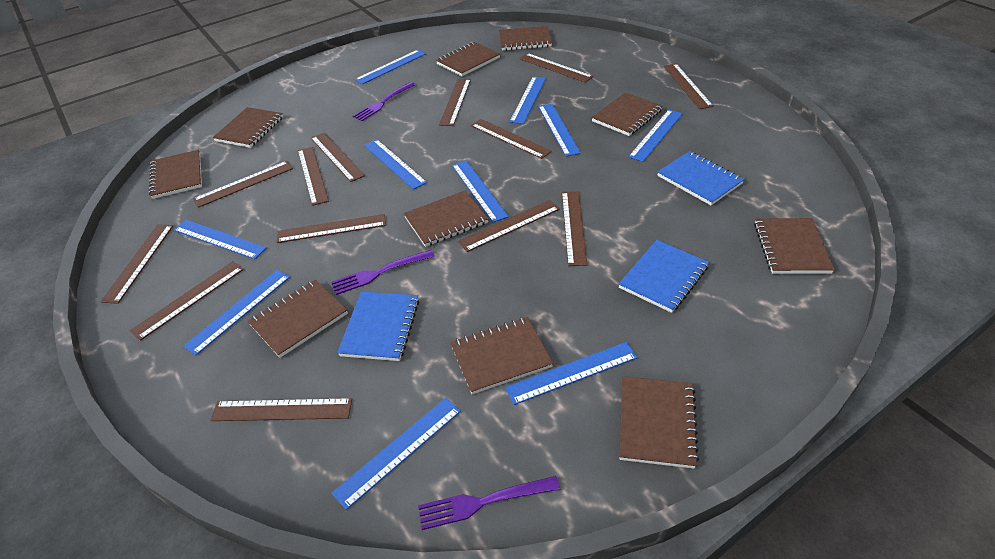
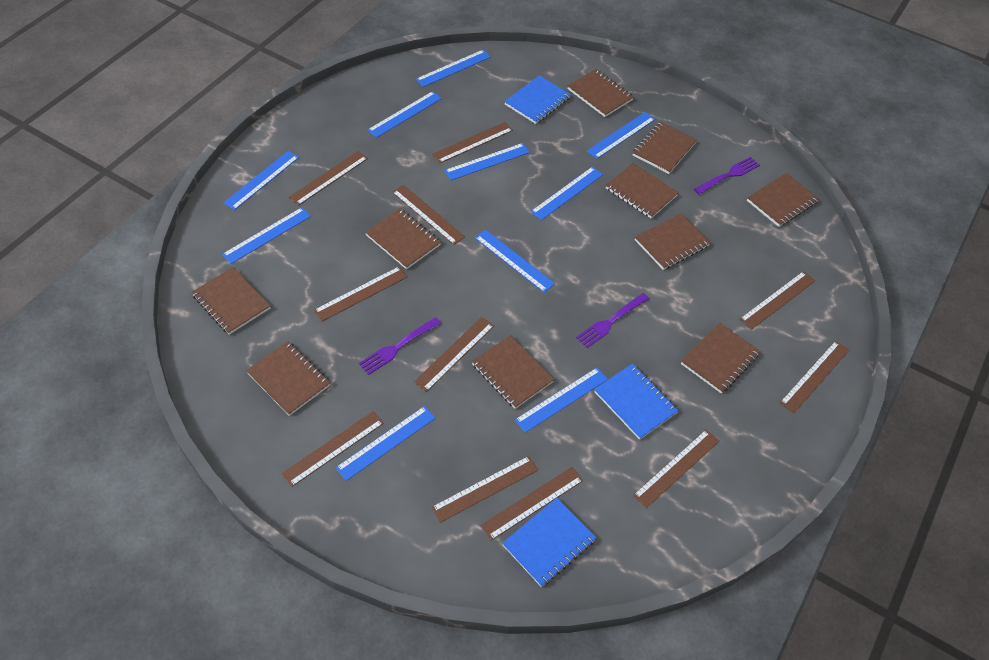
brown ruler: [101,224,173,304] [130,261,244,341] [193,161,293,208] [210,398,352,421] [277,214,386,243] [298,147,329,206] [311,133,365,182] [439,79,471,126] [458,200,560,252] [471,119,552,159] [519,53,593,82] [562,191,587,266] [663,64,713,109] = 13 -> [281,411,384,487] [289,151,368,206] [314,266,408,322] [392,185,465,245] [414,317,494,392] [431,456,538,523] [432,122,513,163] [480,467,583,541] [633,430,719,508] [739,271,815,330] [780,341,849,413] = 11

